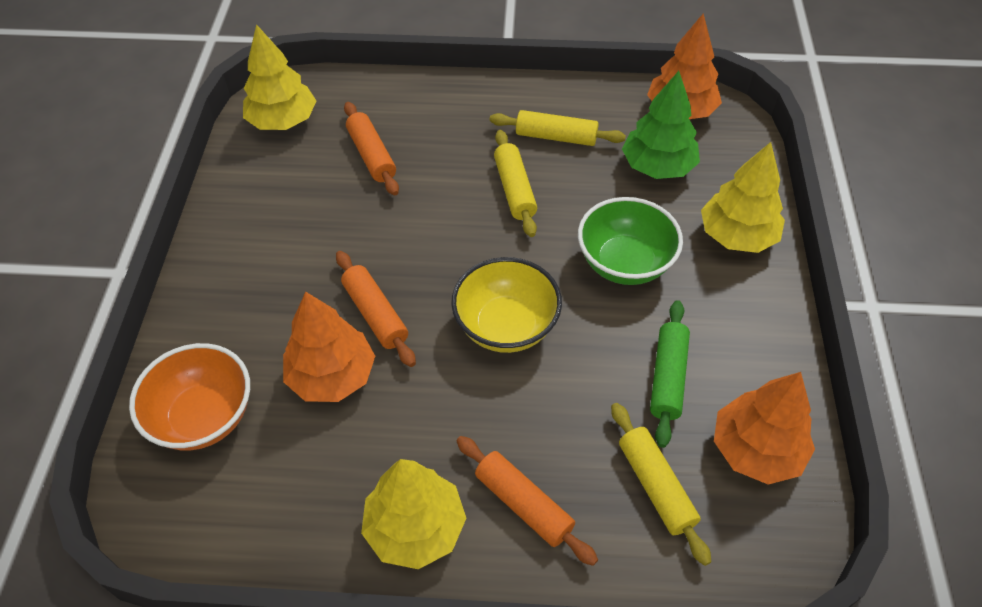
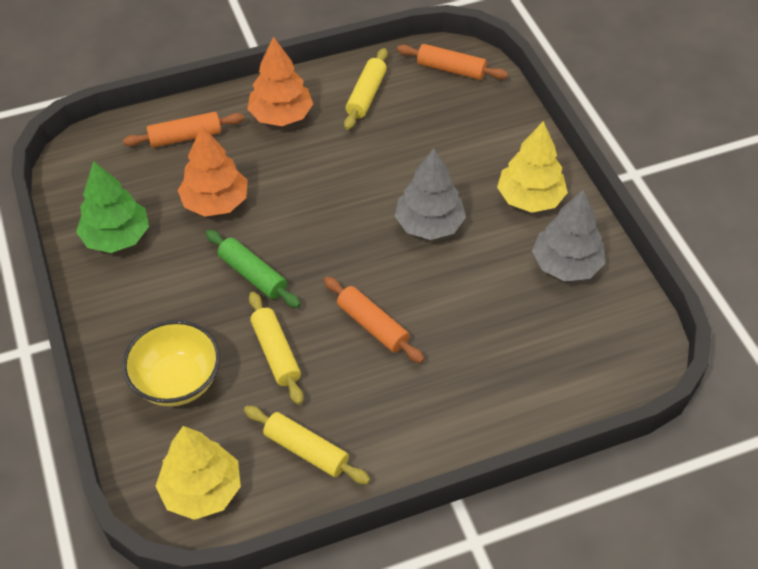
green bowl: [578,197,683,285] = 1 -> none = 0
grey tree: none = 0 -> [395,148,466,240] [532,189,605,281] = 2
orange bowl: [129,343,250,450] = 1 -> none = 0
orange tree: [283,292,375,402] [647,13,722,119] [714,372,815,485] = 3 -> [178,125,248,217] [247,36,313,126] = 2
yellow tree: [243,24,316,130] [361,459,466,569] [701,142,785,253] = 3 -> [156,426,241,520] [497,121,568,213] = 2

